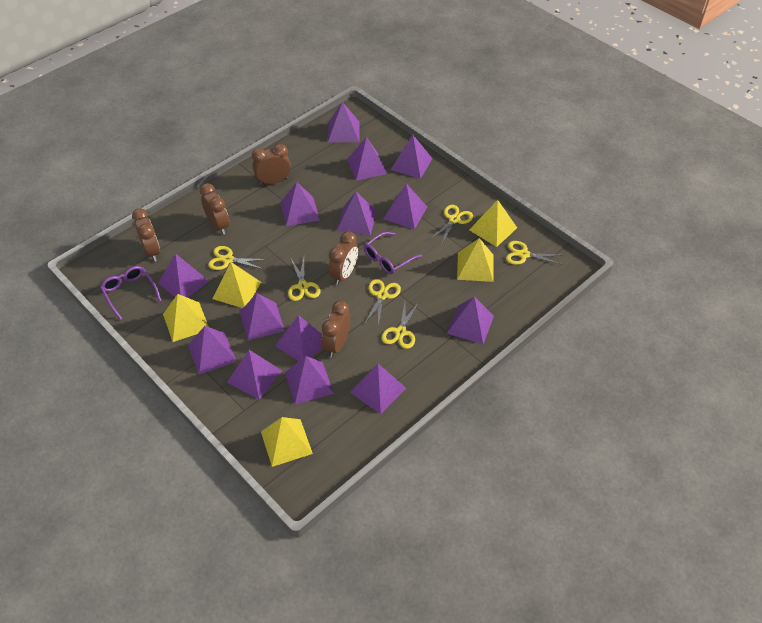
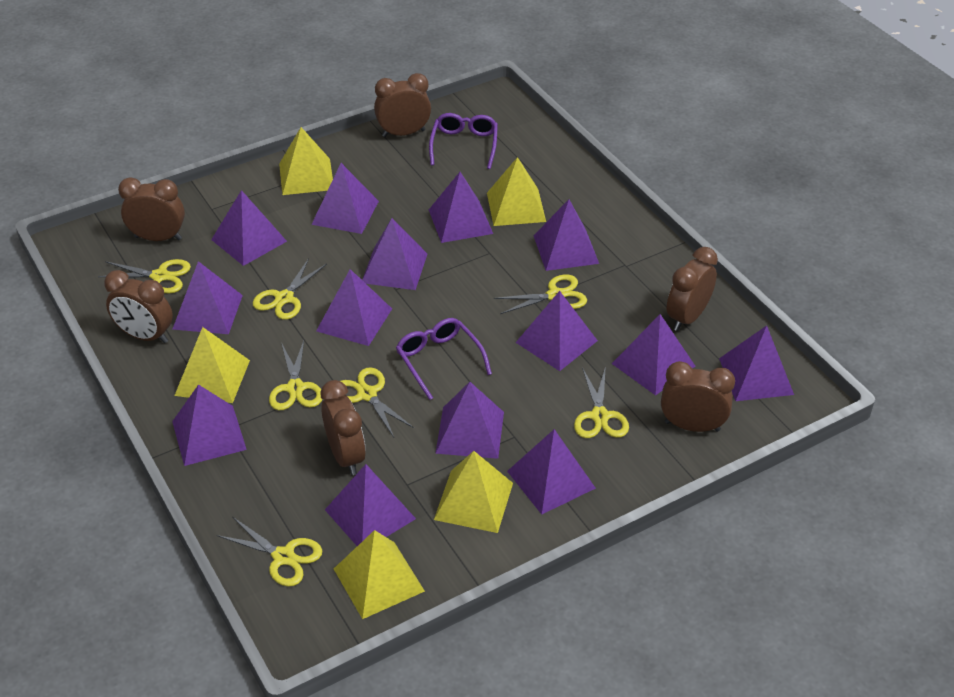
brown clock: [132,208,160,262] [200,183,229,235] [252,144,291,185] [322,301,351,357] [328,231,358,285] = 5 -> [104,270,173,343] [118,177,185,241] [320,380,366,475] [374,73,431,137] [661,361,735,432] [666,247,718,331] = 6
yellow scissors: [208,246,268,270] [288,257,321,301] [364,279,401,328] [382,302,419,349] [430,205,473,244] [506,241,563,265] = 6 -> [98,259,191,294] [217,517,322,587] [253,258,327,320] [269,341,322,410] [341,367,414,437] [494,274,587,314] [574,366,629,438] = 7

